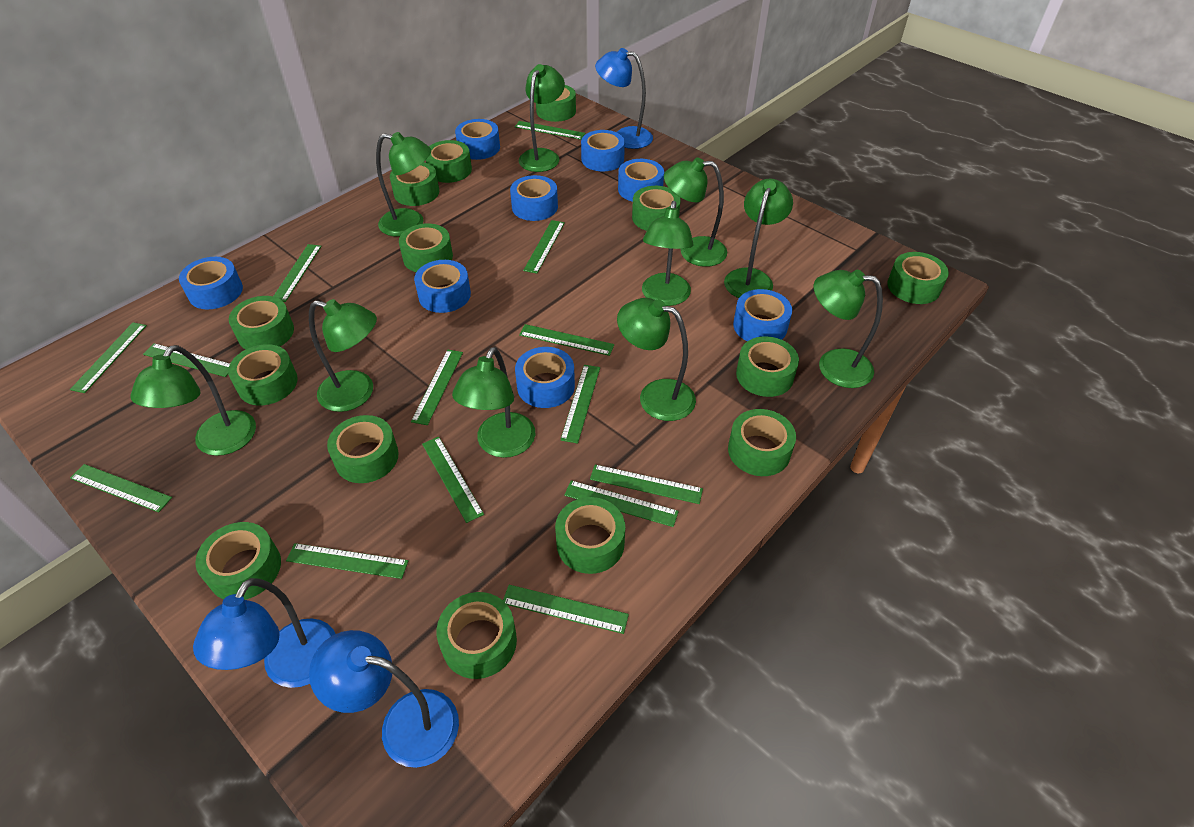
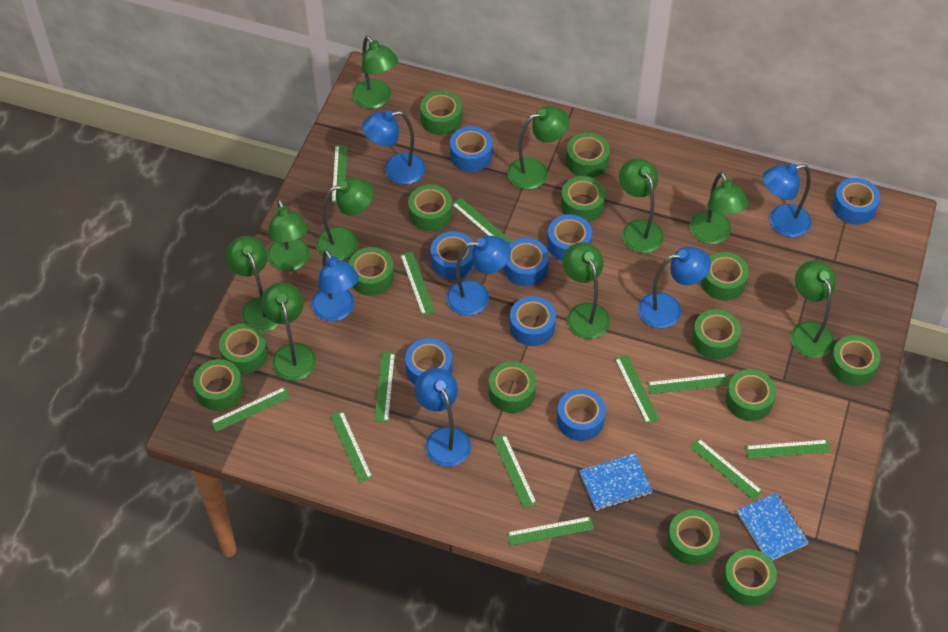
blue lamp: [193,578,336,688] [309,630,459,768] [595,48,653,149] = 3 -> [311,250,359,321] [362,110,425,184] [414,368,471,467] [446,236,511,316] [638,246,711,328] [762,164,811,237] = 6
blue notebook: none = 0 -> [579,453,653,511] [737,492,809,560] = 2
green ruler: [70,322,147,393] [70,464,172,513] [143,343,230,377] [273,244,322,302] [286,543,408,579] [411,350,463,425] [422,437,484,523] [503,585,629,634] [515,121,585,140] [519,324,614,356] [523,220,565,274] [560,365,600,443] [564,480,679,527] [590,465,703,504] = 14 -> [210,387,291,432] [330,411,373,483] [332,145,348,203] [374,352,395,423] [400,252,435,316] [452,198,512,244] [493,434,537,508] [507,517,594,546] [615,355,659,424] [647,373,729,394] [690,438,763,500] [745,440,830,459] = 12

